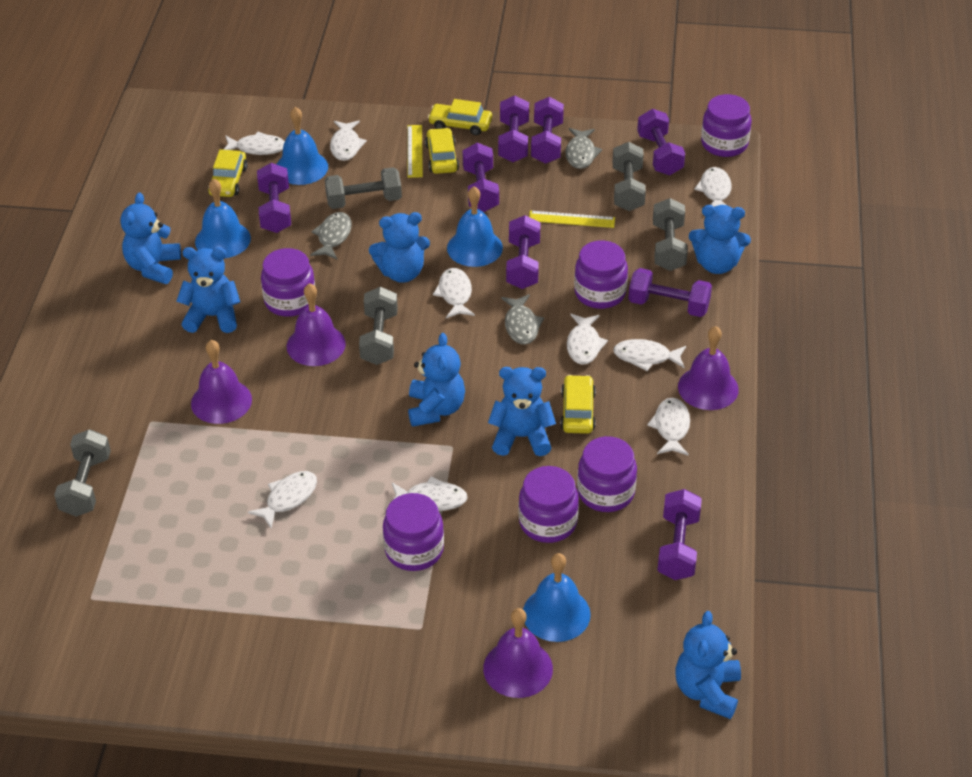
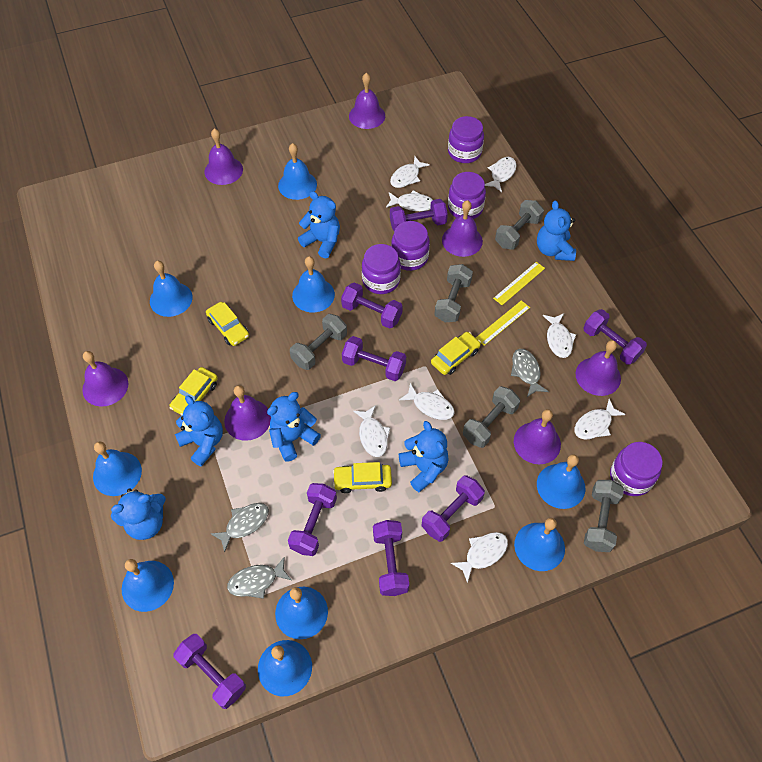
blue bell: [195,179,251,258] [277,107,328,185] [447,186,503,267] [523,553,591,642] = 4 -> [93,441,142,496] [122,559,174,612] [150,261,193,317] [258,640,312,696] [275,587,328,639] [278,143,317,200] [292,256,335,312] [514,518,565,571] [537,454,585,509] = 9
blue teddy bear: [121,193,181,284] [177,247,240,333] [369,212,430,283] [408,333,465,427] [488,367,556,456] [675,611,741,719] [689,205,751,274] = 7 -> [111,488,166,540] [175,395,223,466] [267,392,321,462] [298,191,340,258] [399,421,449,492] [537,201,576,261] = 6
purple bell: [191,340,252,424] [287,283,346,366] [483,608,553,698] [678,326,739,410] = 4 -> [82,351,128,407] [205,128,243,185] [224,385,271,441] [349,73,385,129] [442,200,483,257] [514,409,561,464] [576,340,621,396] = 7
purple jar: [261,248,315,317] [383,493,444,571] [519,466,579,543] [574,240,628,309] [577,436,637,512] [701,94,752,157] = 6 -> [362,244,401,294] [391,221,430,271] [448,116,484,163] [448,172,486,219] [610,442,663,496] = 5
white fish: [223,132,285,155] [248,471,317,528] [330,120,367,161] [392,476,468,511] [433,268,475,318] [567,314,608,365] [613,339,686,371] [647,398,690,456] [694,167,732,207] = 9 -> [353,405,390,457] [386,190,433,211] [390,156,430,188] [399,383,455,420] [451,532,508,583] [485,157,517,192] [543,313,576,358] [574,399,626,440] = 8

